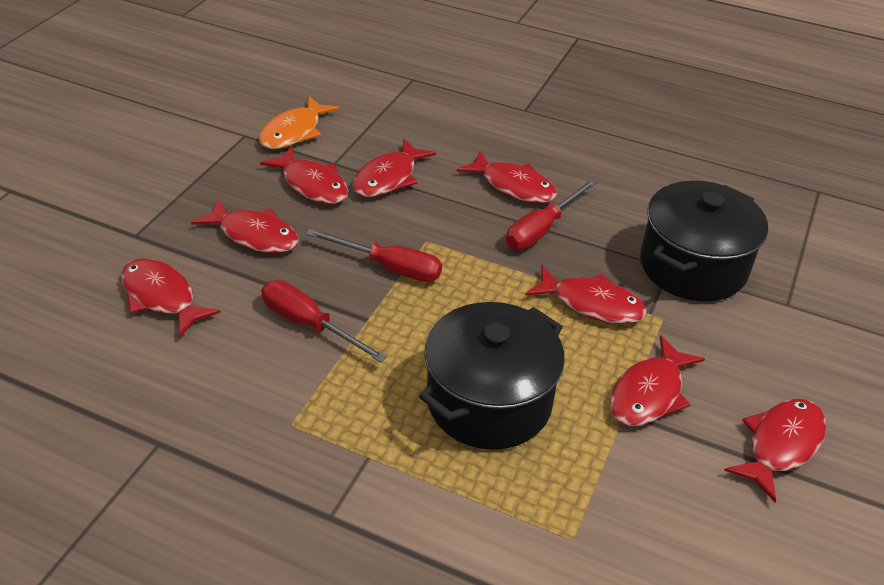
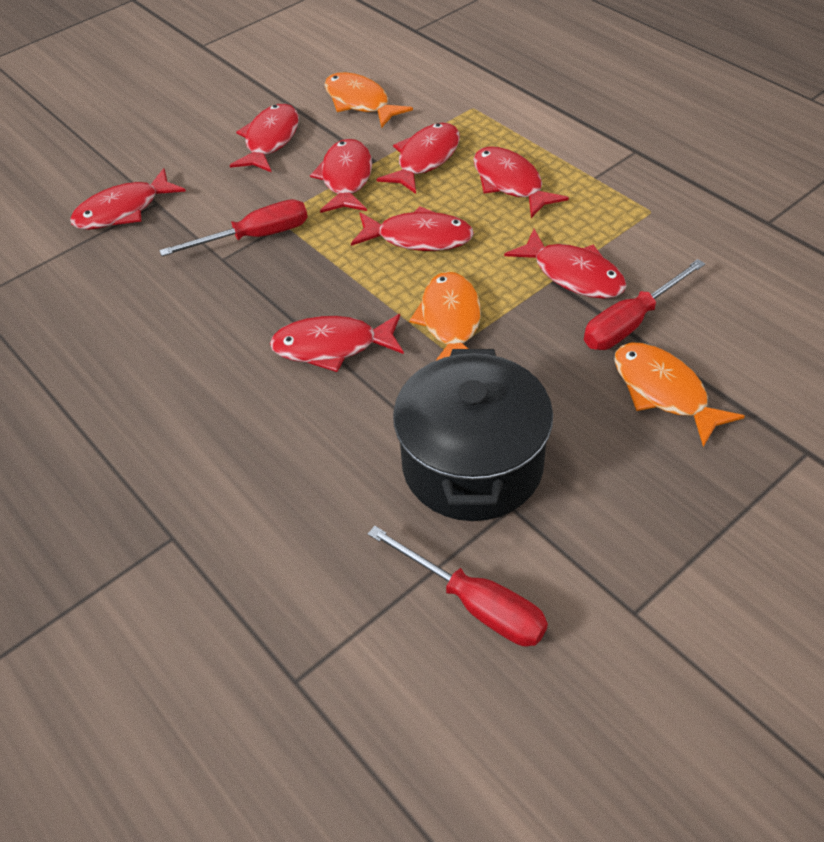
black pot: [419,302,565,450] [640,181,768,302] = 2 -> [393,349,553,521] = 1
orange fish: [259,96,340,149] = 1 -> [324,72,413,128] [409,272,481,361] [614,343,745,447] = 3

